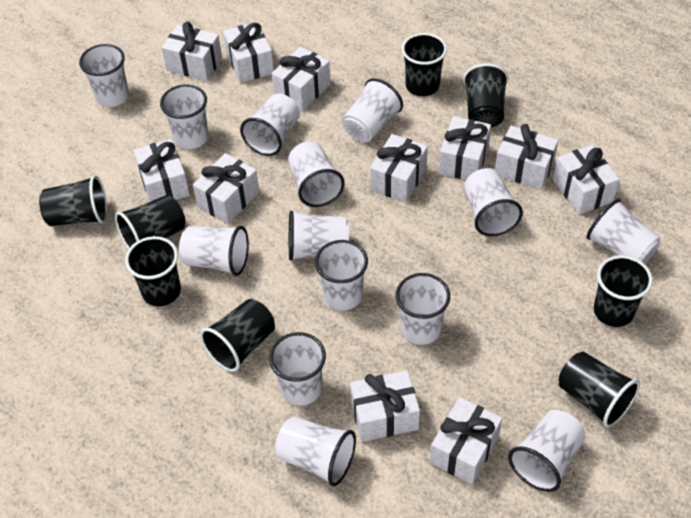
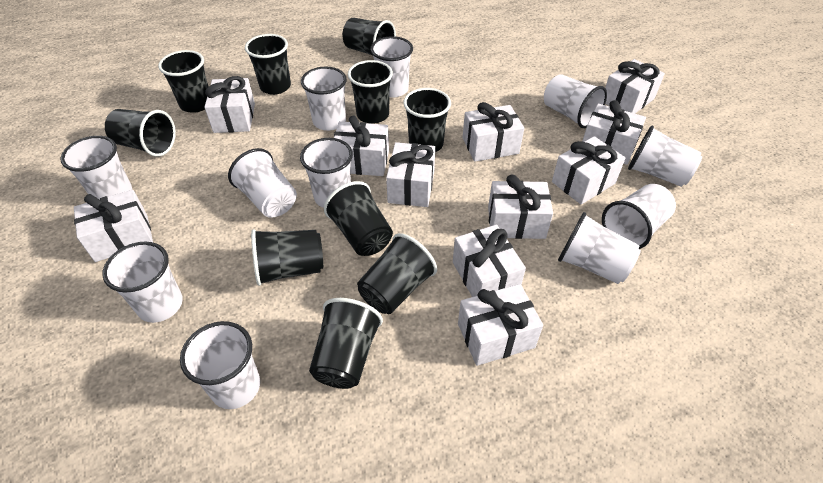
black cup: [39,175,107,226] [115,195,186,249] [125,236,181,306] [200,299,275,372] [402,33,447,96] [463,63,509,127] [559,352,640,427] [594,255,653,327] = 8 -> [105,109,176,157] [158,50,208,113] [245,34,291,95] [251,229,323,286] [309,298,383,389] [324,181,393,256] [342,18,396,56] [348,60,393,124] [357,233,437,314] [403,88,451,152] = 10
white cup: [79,44,129,107] [160,84,208,149] [179,226,249,276] [240,93,300,156] [269,332,326,406] [275,416,356,486] [288,141,345,207] [289,211,349,261] [315,240,368,310] [342,78,403,142] [395,273,450,345] [464,168,523,236] [508,410,586,492] [587,199,660,264] = 14 -> [60,136,132,199] [102,242,183,323] [180,321,260,409] [228,148,297,218] [300,138,353,208] [301,67,347,131] [370,36,413,98] [544,74,607,128] [558,212,641,284] [602,184,676,249] [628,126,702,187] = 11

